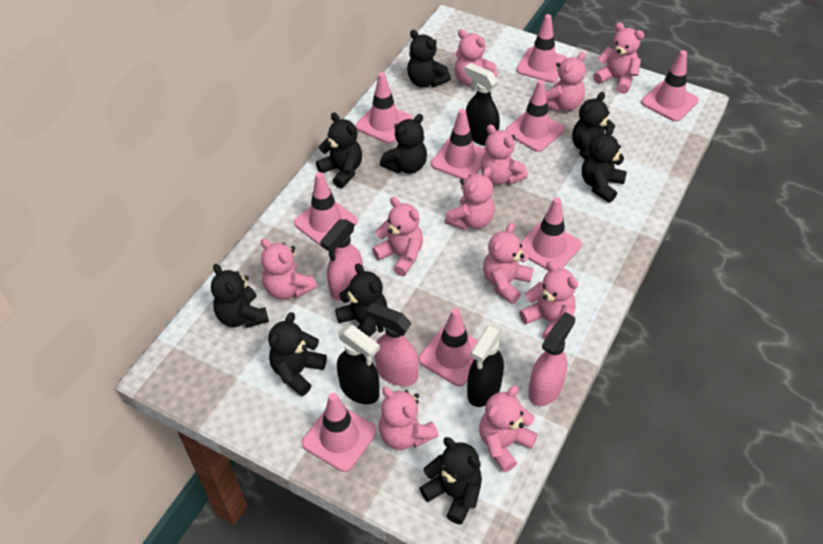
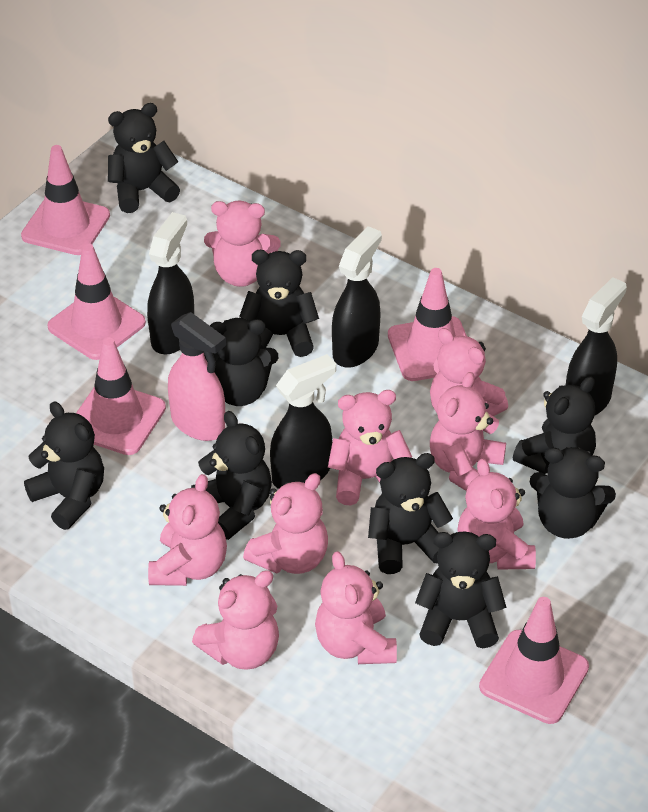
black spray bottle: [337,324,380,404] [464,63,500,146] [467,324,504,407] = 3 -> [147,212,194,354] [270,354,336,489] [332,226,382,367] [566,277,627,415] = 4
pink spray bottle: [320,219,363,301] [367,303,419,386] [528,312,575,406] = 3 -> [168,312,226,441] = 1
pink teddy bear: [261,238,317,299] [372,197,423,276] [379,387,439,450] [444,167,495,230] [455,29,497,86] [479,386,538,472] [481,124,528,185] [483,223,533,304] [519,261,578,340] [546,52,586,111] [593,22,644,94] = 11 -> [148,474,227,586] [192,570,279,670] [204,201,281,287] [243,473,328,574] [315,551,397,664] [328,390,412,505] [430,328,508,416] [430,372,506,491] [457,459,536,570] = 9
pink traffic cone: [294,172,358,246] [302,393,377,472] [356,72,413,144] [418,308,478,386] [431,109,485,180] [506,80,564,152] [516,14,567,83] [520,197,582,271] [641,50,699,122] = 9 -> [21,145,110,255] [47,243,146,360] [76,337,166,455] [388,268,467,381] [479,597,589,724] = 5

